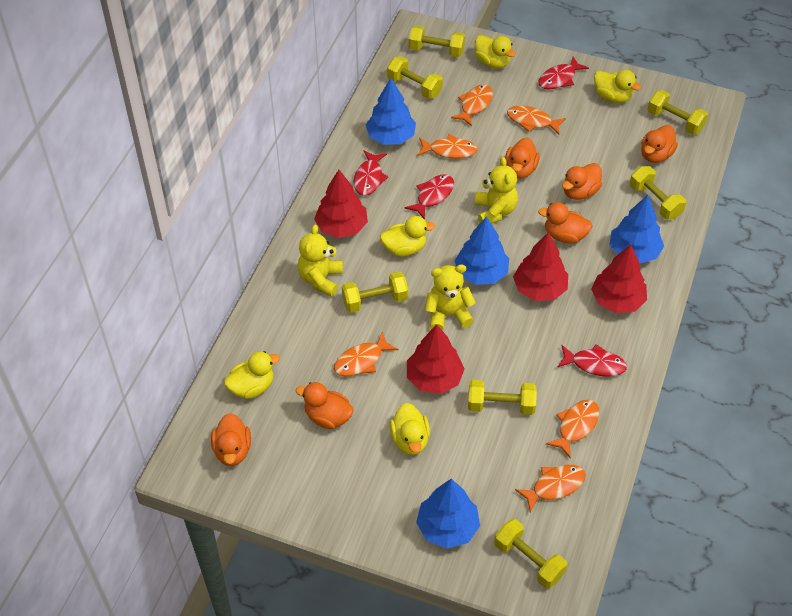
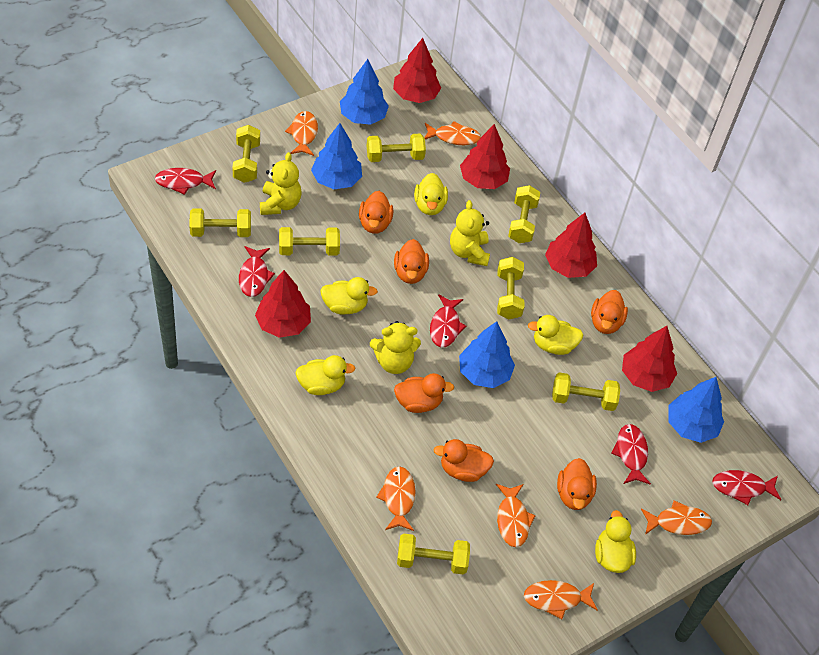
red fish: [353,150,389,196] [405,174,454,220] [538,57,589,90] [558,344,627,377] = 4 -> [155,168,216,195] [239,246,275,297] [430,294,466,347] [611,424,651,485] [712,470,781,505] = 5
red tree: [314,170,368,238] [407,324,465,394] [513,232,568,301] [591,244,647,313] = 4 -> [255,270,311,338] [393,38,441,103] [460,124,510,189] [545,213,597,278] [622,326,677,392] = 5
yellow dumbbell: [342,272,408,313] [387,56,443,99] [409,25,465,57] [468,380,537,415] [494,519,567,589] [630,166,686,219] [647,90,708,135] = 7 -> [190,208,251,237] [232,125,260,183] [279,227,340,255] [367,134,426,162] [397,534,470,575] [497,257,524,319] [508,185,540,243] [552,372,620,411] = 8

